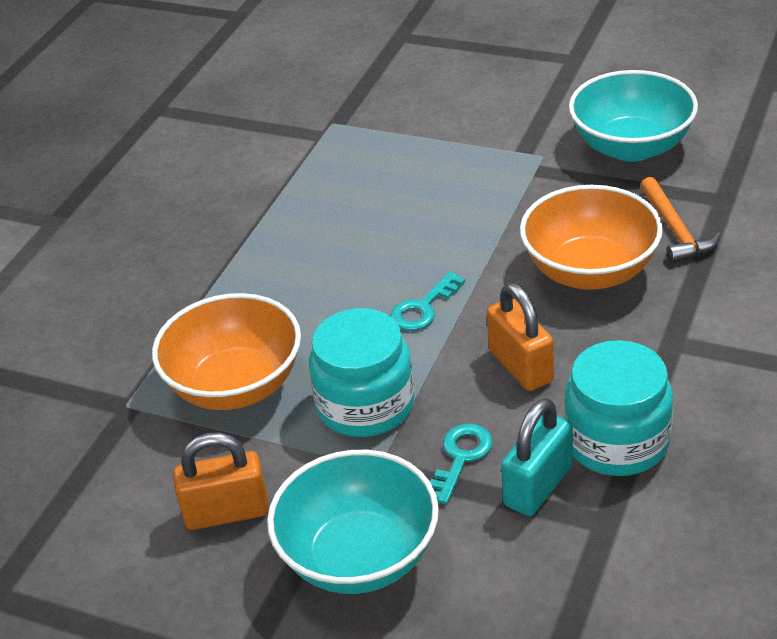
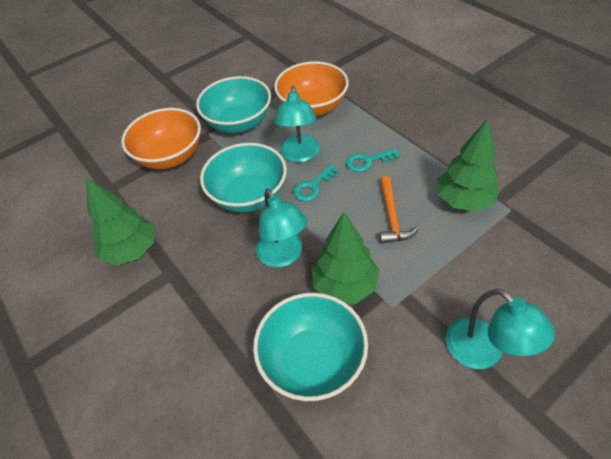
green tree: none = 0 -> [86,177,155,265] [312,212,379,304] [437,119,500,212] = 3
orange padlock: [173,432,269,530] [487,282,554,391] = 2 -> none = 0
turquoise bowl: [267,450,439,594] [569,70,698,162] = 2 -> [196,76,271,133] [200,143,287,213] [253,293,368,401] = 3
turquoise jar: [309,308,414,437] [564,340,673,476] = 2 -> none = 0
turquoise lamp: none = 0 -> [256,188,307,267] [274,86,320,162] [446,289,555,369] = 3
turquoise padlock: [501,398,573,516] = 1 -> none = 0

